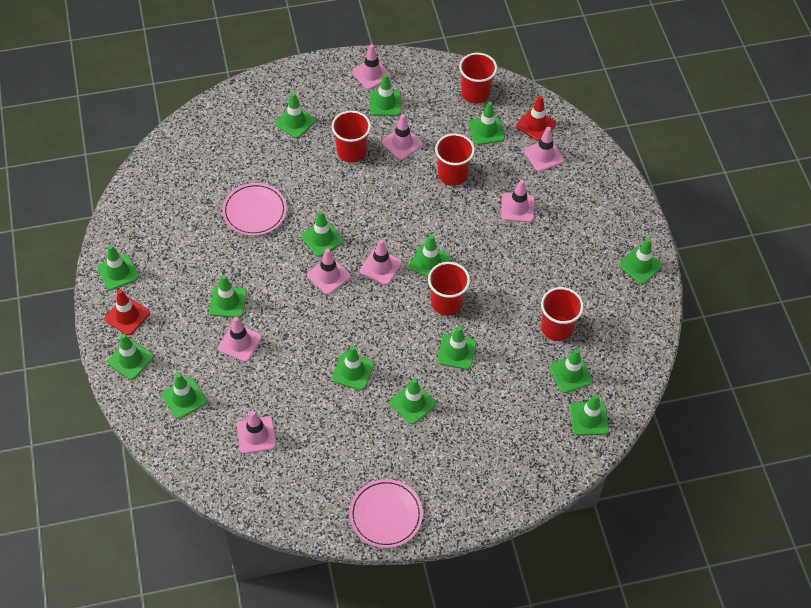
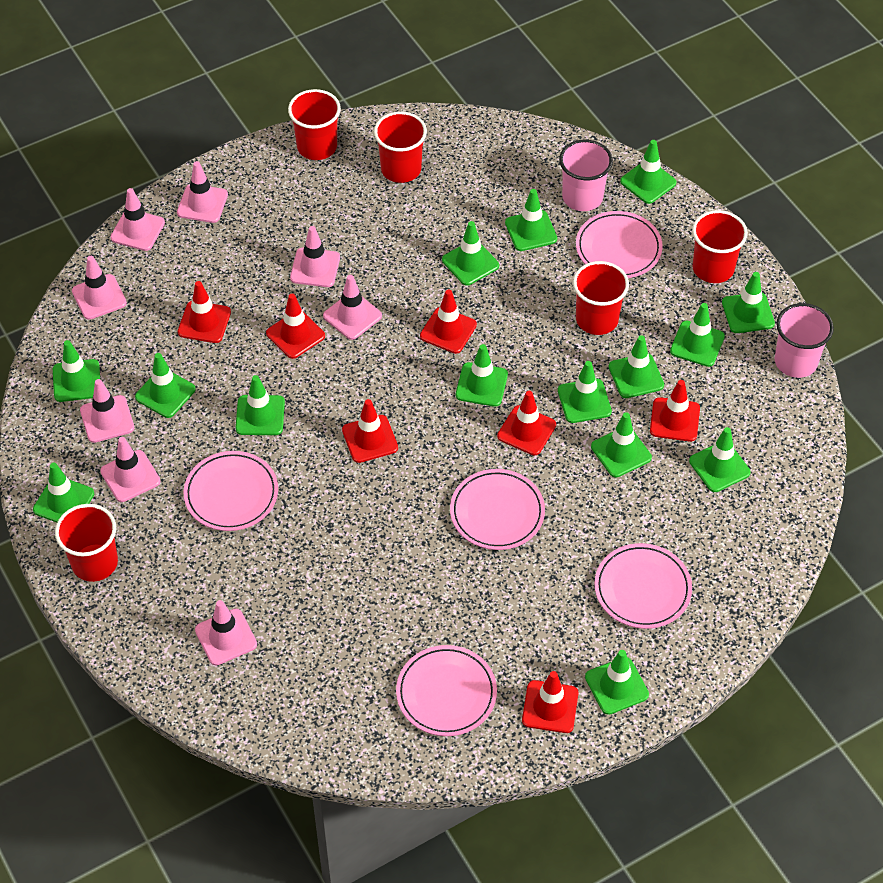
pink cup: none = 0 -> [559,140,613,211] [775,303,834,378] = 2
pink plate: [222,183,287,236] [350,479,423,548] = 2 -> [184,451,278,531] [396,645,497,736] [450,469,545,550] [576,211,663,278] [594,543,692,629] = 5
red traffic cone: [105,289,150,335] [516,96,556,141] = 2 -> [178,281,231,343] [266,294,325,359] [342,399,398,463] [420,289,477,354] [497,391,556,455] [522,671,578,733] [650,380,700,442] = 7

